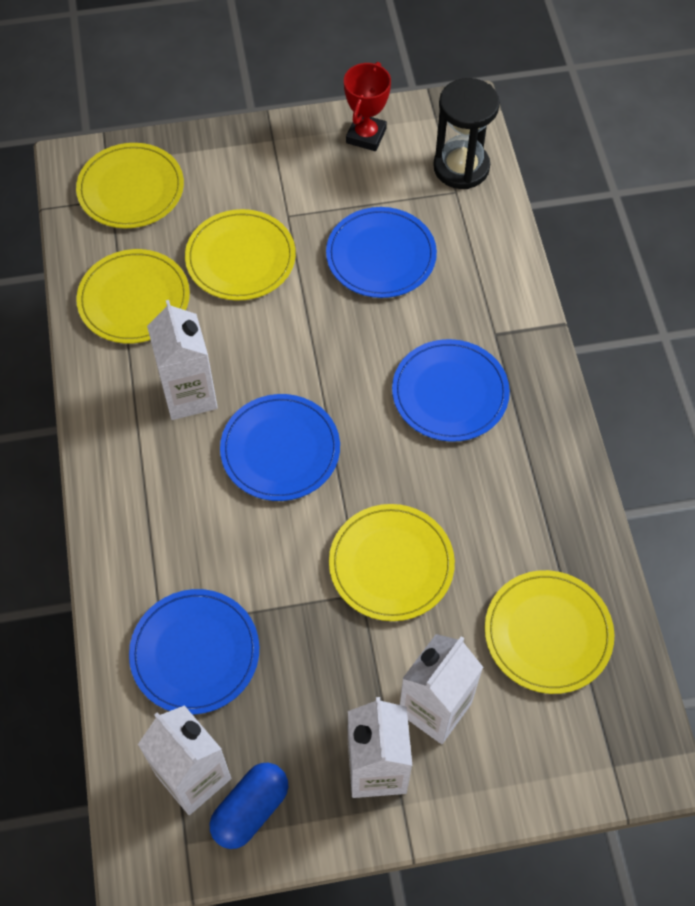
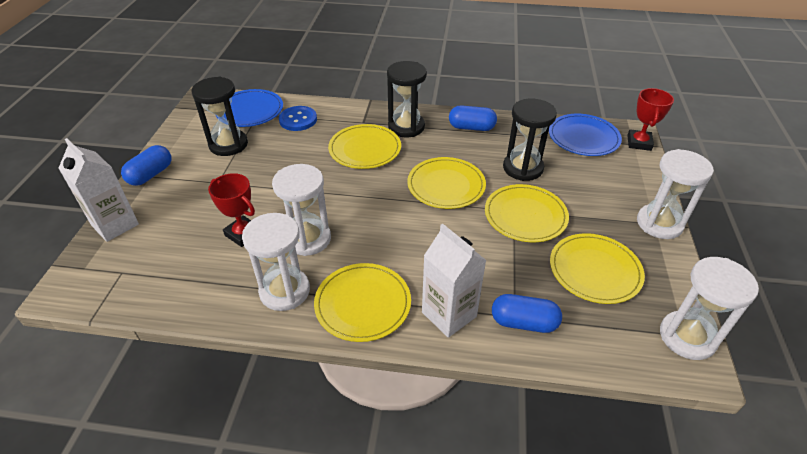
black hourglass: [433,78,500,189] = 1 -> [192,77,248,156] [387,61,427,137] [503,98,557,181] = 3
blue button: none = 0 -> [279,106,317,131] = 1
blue capsule: [210,763,288,849] = 1 -> [121,145,171,186] [449,105,497,131] [492,294,562,333] = 3
blue plate: [129,589,259,715] [220,394,340,501] [326,207,437,298] [392,339,510,442] = 4 -> [216,89,283,127] [549,114,622,156] = 2
red trophy: [344,62,391,151] = 1 -> [208,173,255,247] [627,88,674,151] = 2
white carton: [138,705,231,815] [147,300,218,420] [348,697,412,798] [400,634,483,744] = 4 -> [59,138,139,242] [422,224,487,338] = 2
white hourglass: none = 0 -> [242,213,310,311] [272,164,331,256] [637,149,714,239] [660,257,759,360] = 4

